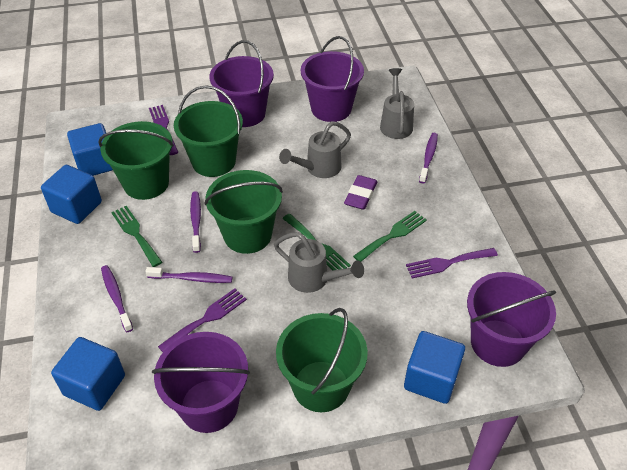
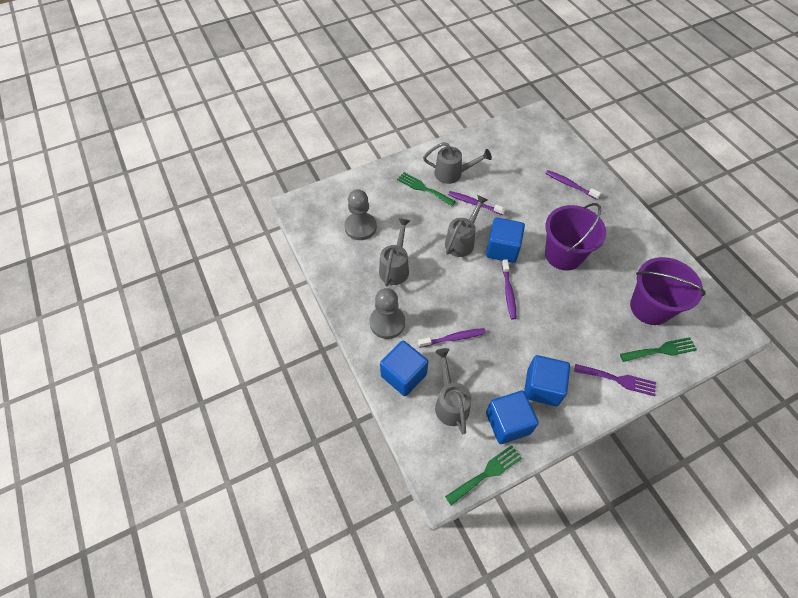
green bucket: [98,121,174,200] [174,85,243,177] [204,170,283,254] [276,308,368,412] = 4 -> none = 0
grey pawn: none = 0 -> [344,189,377,240] [370,288,405,339] = 2
grey watering can: [274,232,364,293] [279,121,351,178] [380,68,414,139] = 3 -> [379,218,410,286] [423,142,492,184] [435,348,471,434] [445,195,487,257] = 4
purple bucket: [152,332,250,433] [209,40,274,127] [301,36,364,122] [467,272,556,367] = 4 -> [545,203,606,271] [630,257,706,325] = 2
purple eraser: [344,175,378,210] = 1 -> none = 0
purple fork: [149,105,179,155] [158,288,247,352] [406,248,498,278] = 3 -> [574,364,656,396] = 1

